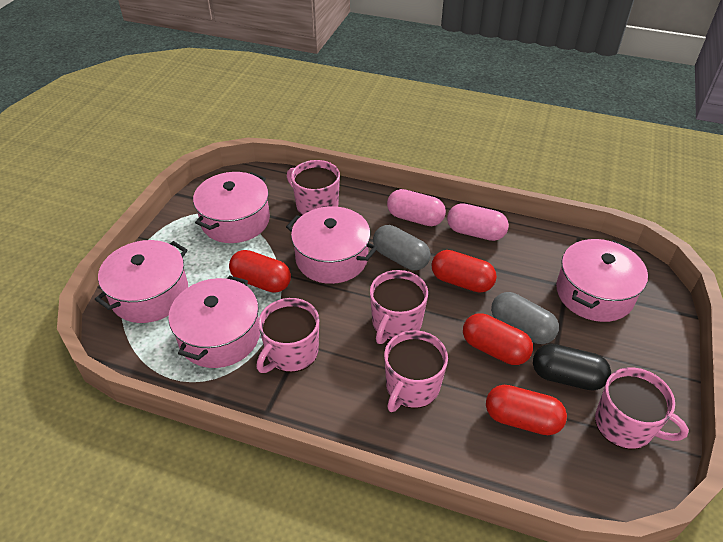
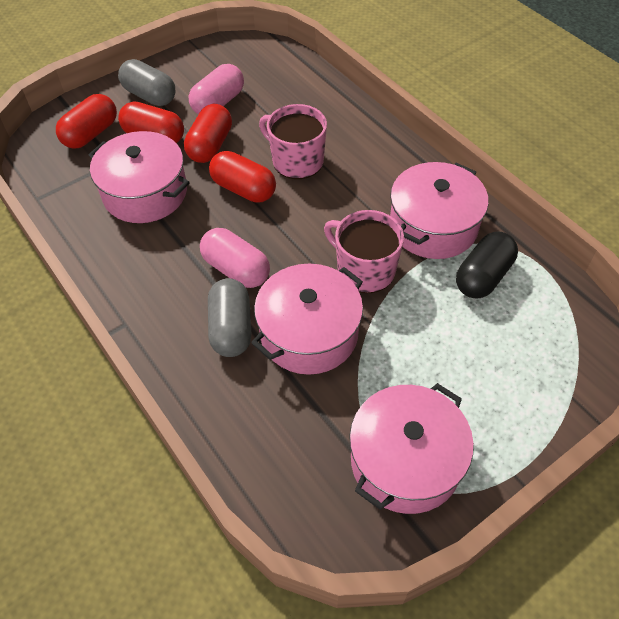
pink mug: [256,298,319,373] [287,160,340,215] [370,270,428,344] [384,330,448,412] [595,368,689,449] = 5 -> [259,104,327,179] [324,210,404,293] = 2
pink pot: [95,240,188,323] [168,276,260,368] [193,172,270,243] [286,206,377,284] [556,239,648,322] = 5 -> [89,131,190,223] [251,264,363,375] [349,383,474,514] [390,162,489,259] = 4

